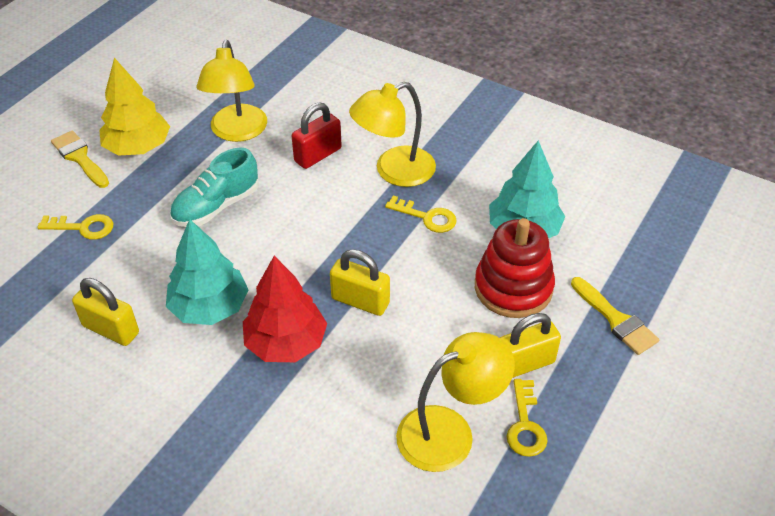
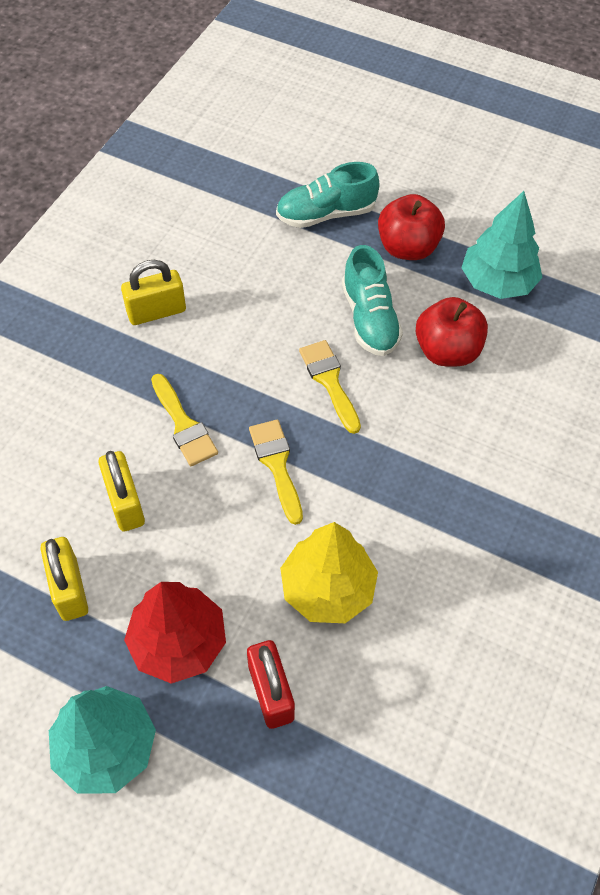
red apple: none = 0 -> [378,194,445,260] [416,297,488,366] = 2
red stacking toy: [475,218,555,318] = 1 -> none = 0
turquoise shoe: [170,148,259,227] = 1 -> [276,162,379,228] [342,245,403,356] = 2
yellow brush: [51,130,109,188] [571,277,659,355] = 2 -> [151,374,218,466] [249,420,303,525] [299,340,361,434] = 3
yellow key: [37,214,113,240] [385,196,457,233] [507,379,548,457] = 3 -> none = 0
yellow lamp: [196,40,267,142] [349,82,436,187] [396,332,515,472] = 3 -> none = 0

